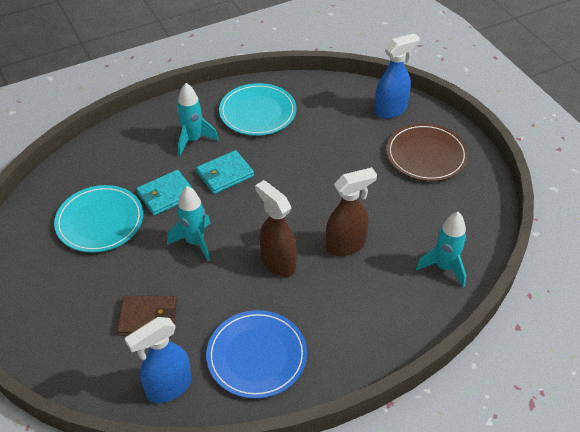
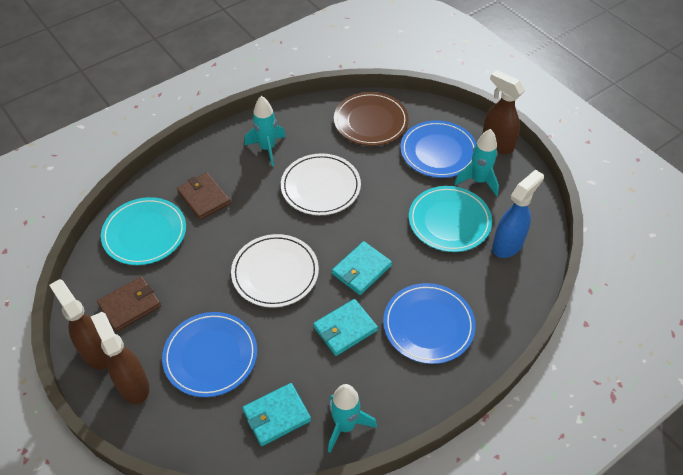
blue plate: [206,310,307,399] = 1 -> [162,312,257,397] [383,283,476,364] [400,120,476,178] = 3
blue spray bottle: [125,317,191,403] [374,33,420,119] = 2 -> [492,169,544,258] = 1
brown spray bottle: [255,180,297,277] [326,167,377,256] = 2 -> [49,279,107,370] [91,312,149,404] [482,70,525,154] = 3
brown wallet: [117,296,177,336] = 1 -> [97,276,161,332] [177,172,231,220] = 2
turquoise wallet: [136,170,195,216] [196,150,254,194] = 2 -> [243,383,311,446] [313,299,378,356] [332,241,392,295] = 3
white plate: none = 0 -> [231,234,319,308] [281,153,361,215] = 2

